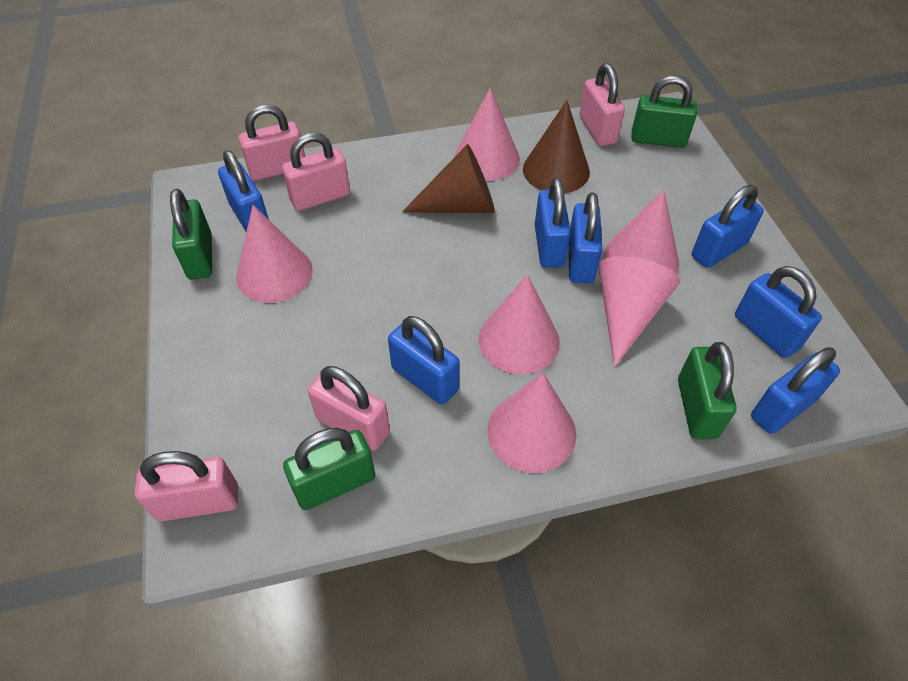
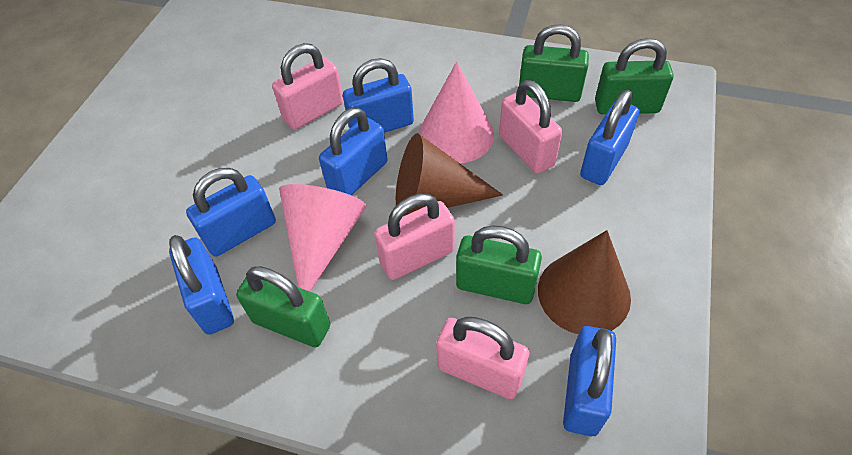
blue padlock: [218,150,269,232] [388,316,459,405] [535,178,571,268] [568,192,602,283] [692,185,764,268] [735,266,822,358] [751,347,840,434] = 7 -> [169,235,234,335] [186,168,276,257] [319,107,387,195] [343,58,414,133] [563,326,616,436] [580,90,639,185] = 6
pink cone: [236,205,313,303] [454,88,520,181] [478,275,560,374] [487,373,577,473] [598,256,680,367] [604,190,679,274] = 6 -> [279,184,366,291] [419,62,494,163] = 2
pink padlock: [135,451,238,522] [239,105,305,181] [282,132,350,211] [308,366,390,451] [580,63,625,146] = 5 -> [272,43,344,130] [374,193,455,280] [436,317,529,399] [499,80,562,174] = 4

